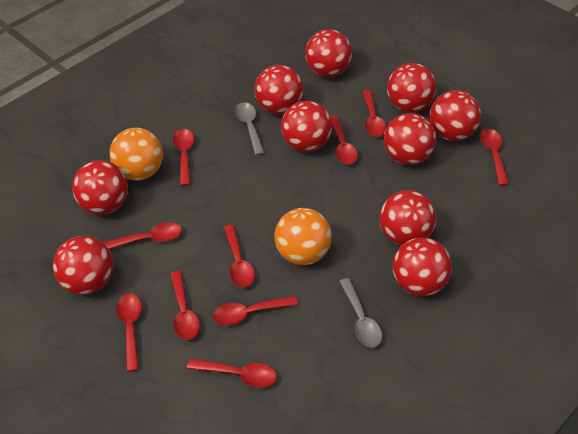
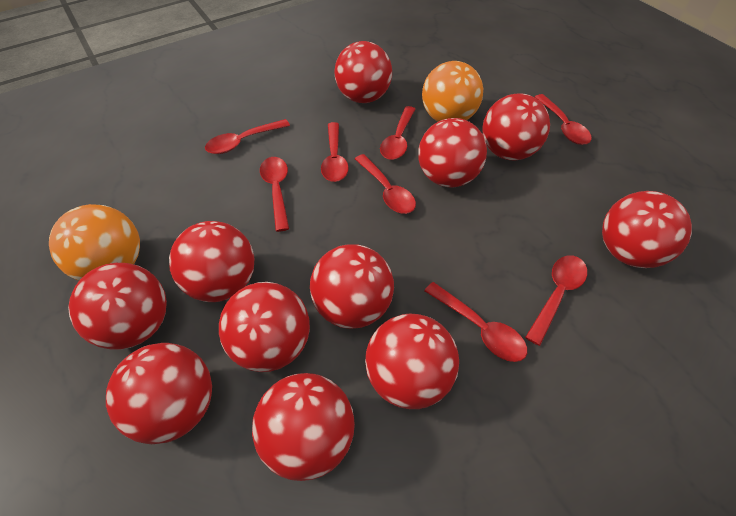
grey spoon: [235,102,264,155] [339,278,382,347] = 2 -> none = 0
red ball: [53,236,113,295] [72,160,128,215] [254,65,304,115] [281,101,332,152] [305,29,352,77] [379,190,436,246] [384,113,436,165] [387,63,437,113] [393,237,452,296] [429,90,481,141] = 10 -> [68,263,167,350] [106,343,212,444] [169,221,255,302] [219,282,310,372] [252,373,355,481] [310,244,394,329] [334,41,392,103] [365,314,459,409] [418,118,487,187] [482,93,550,161] [602,191,692,268] = 11
red spoon: [103,222,182,249] [116,293,142,372] [170,271,200,340] [173,129,194,186] [187,358,277,388] [213,296,298,325] [224,225,255,287] [330,115,358,164] [362,89,386,137] [480,128,509,186] = 10 -> [205,119,290,154] [260,157,289,232] [321,122,349,182] [355,154,416,214] [380,106,415,160] [424,282,527,362] [525,255,587,346] [535,94,592,145] = 8

